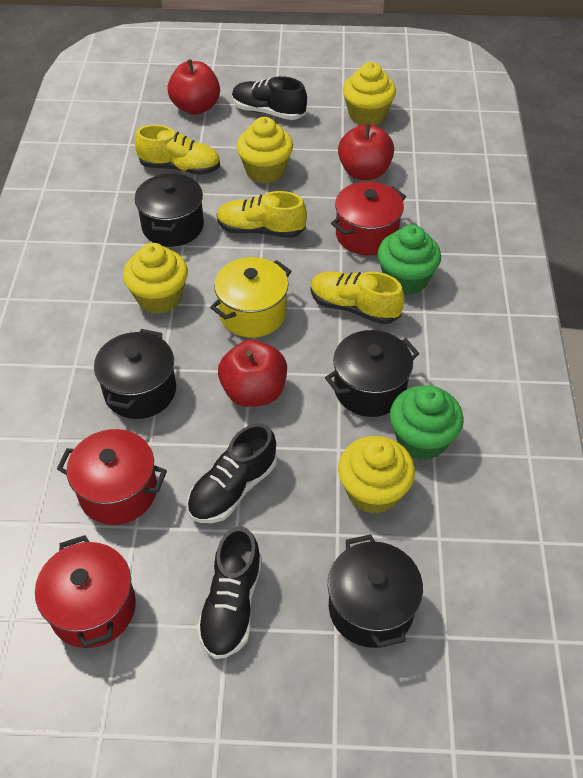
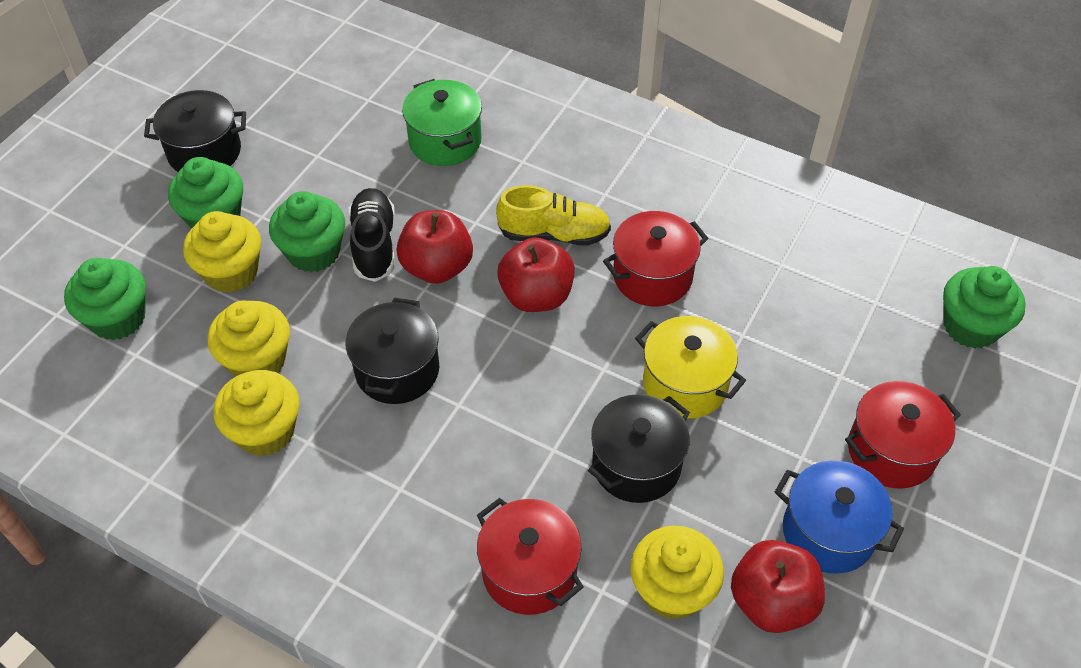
black pot: [94,329,176,419] [135,173,204,247] [325,330,420,417] [328,534,423,648] = 4 -> [144,90,246,172] [346,298,439,404] [588,394,690,503] = 3
black shoe: [187,423,277,523] [197,526,262,659] [232,76,307,120] = 3 -> [348,188,395,282] = 1
blue pot: none = 0 -> [775,460,904,574] = 1
green cupcake: [378,225,441,295] [390,385,463,460] = 2 -> [64,258,146,340] [168,157,243,229] [269,191,345,272] [943,266,1026,349] = 4
green pot: none = 0 -> [402,79,482,166] = 1
yellow shoe: [135,125,220,175] [217,191,307,238] [310,271,405,324] = 3 -> [496,185,611,246] = 1

